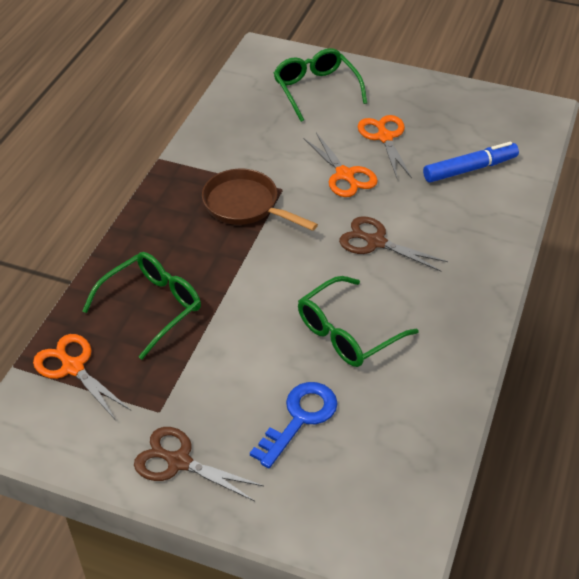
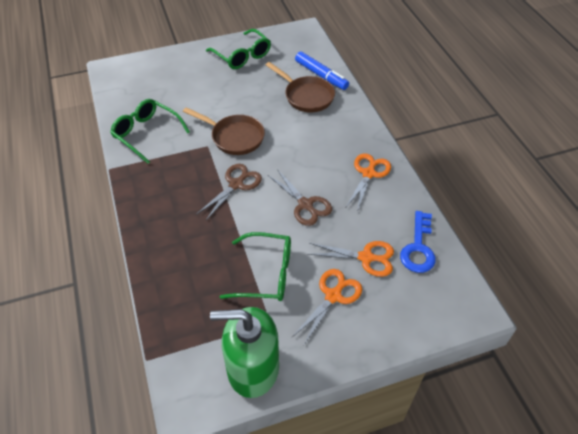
brown pan: [202,169,318,231] = 1 -> [183,107,265,155] [266,62,335,112] = 2
green soap dispenser: none = 0 -> [210,307,279,398] = 1

